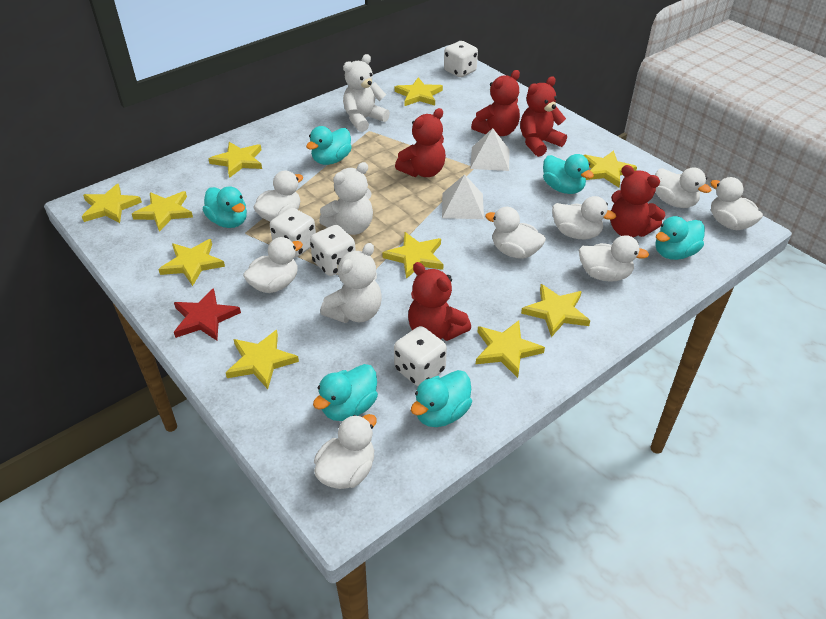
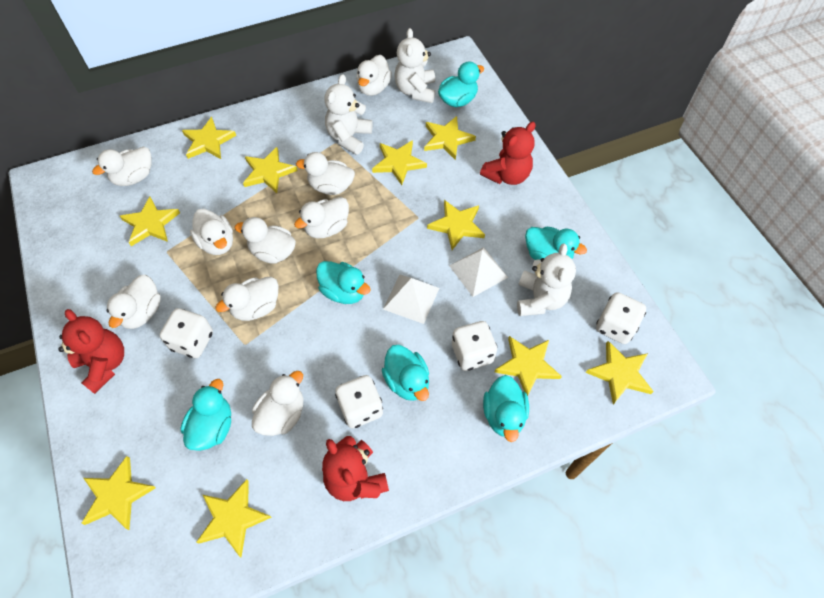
red star: [174,288,241,340] = 1 -> none = 0
red teddy bear: [395,108,446,177] [408,262,471,341] [471,70,520,136] [520,76,567,157] [610,165,665,237] = 5 -> [58,309,124,394] [322,436,389,501] [480,122,536,185] = 3
white duck: [243,237,303,293] [253,171,303,222] [314,414,377,489] [485,207,546,259] [552,196,616,240] [579,235,649,282] [655,167,711,208] [710,177,763,230] = 8 -> [92,146,152,186] [107,275,161,329] [190,209,233,255] [215,277,279,321] [235,217,296,264] [252,371,303,436] [294,197,349,238] [296,152,355,195] [356,55,392,96] = 9

